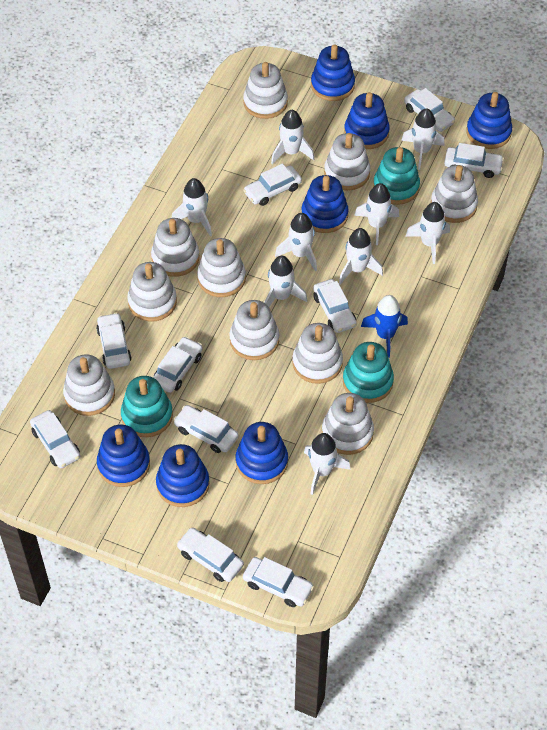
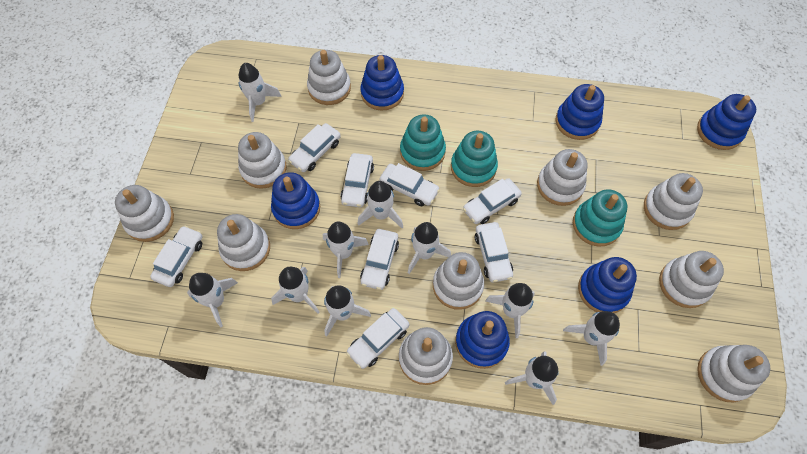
blue rocket: [361,295,408,358] = 1 -> none = 0
blue stacking toy: [97,425,150,487] [156,444,209,507] [236,422,288,484] [302,175,349,233] [311,44,355,101] [344,92,390,149] [466,92,512,149] = 7 -> [271,172,320,229] [361,55,404,111] [455,311,510,369] [555,84,604,140] [578,257,637,313] [697,94,756,150] = 6
white car: [30,410,80,468] [96,312,132,369] [153,337,202,393] [173,405,239,453] [177,527,244,582] [243,163,302,206] [243,557,314,607] [313,279,357,333] [404,88,455,132] [444,143,504,178] = 10 -> [150,226,202,287] [288,123,341,172] [340,153,374,207] [346,308,410,369] [360,229,399,290] [380,163,440,206] [463,178,522,224] [475,222,513,282] = 8
white rocket: [172,178,212,237] [264,256,308,307] [271,110,314,164] [275,213,317,271] [304,433,351,495] [339,228,383,285] [354,183,399,245] [401,108,445,170] [405,202,450,264] = 9 -> [187,273,238,328] [238,63,282,122] [271,267,320,314] [323,222,369,278] [324,286,371,337] [358,181,403,228] [408,222,451,274] [485,283,535,339] [505,351,559,405] [563,311,620,366] = 10

